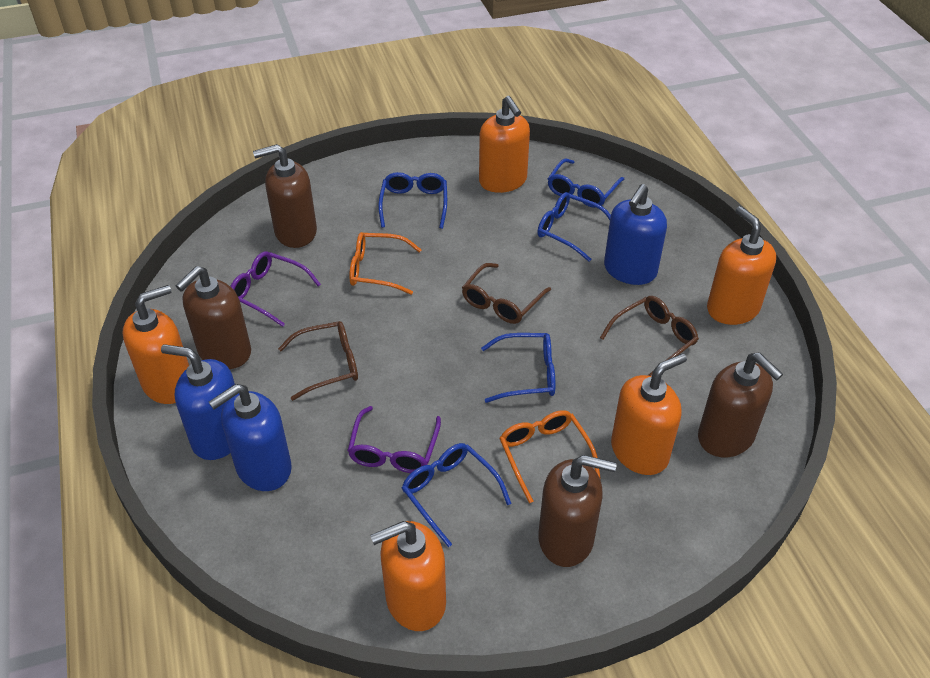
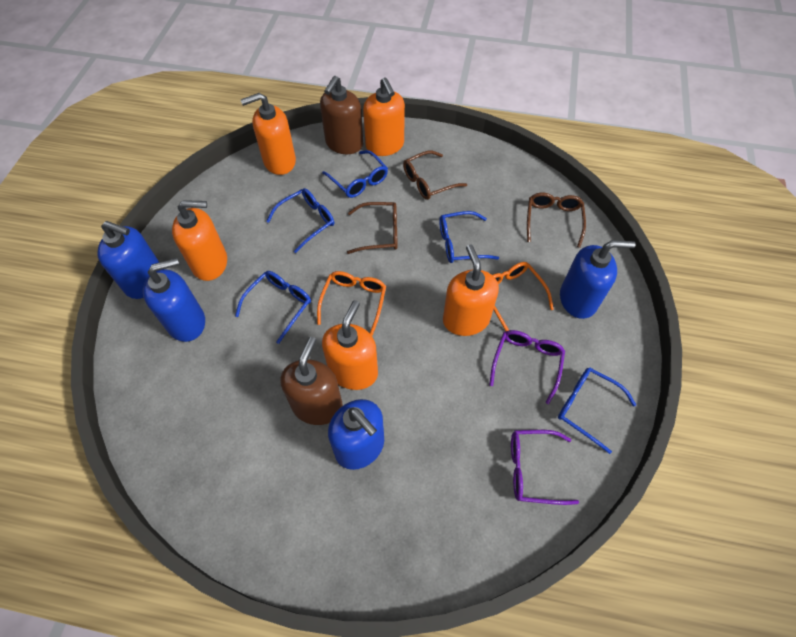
blue soap dispenser: [161,344,235,460] [209,384,292,491] [604,184,667,285] = 3 -> [97,221,159,299] [143,258,205,342] [328,399,384,470] [560,240,636,319] = 4
brown soap dispenser: [176,266,251,369] [253,144,317,248] [538,455,617,567] [698,352,783,457] = 4 -> [280,337,343,425] [320,76,363,154] = 2

